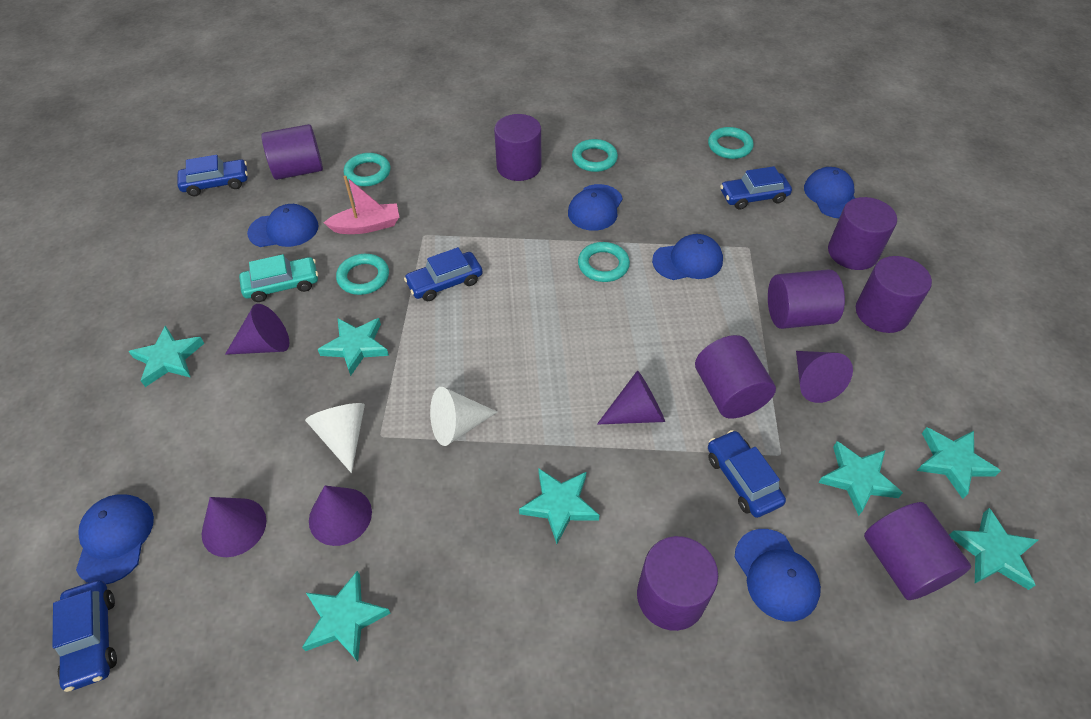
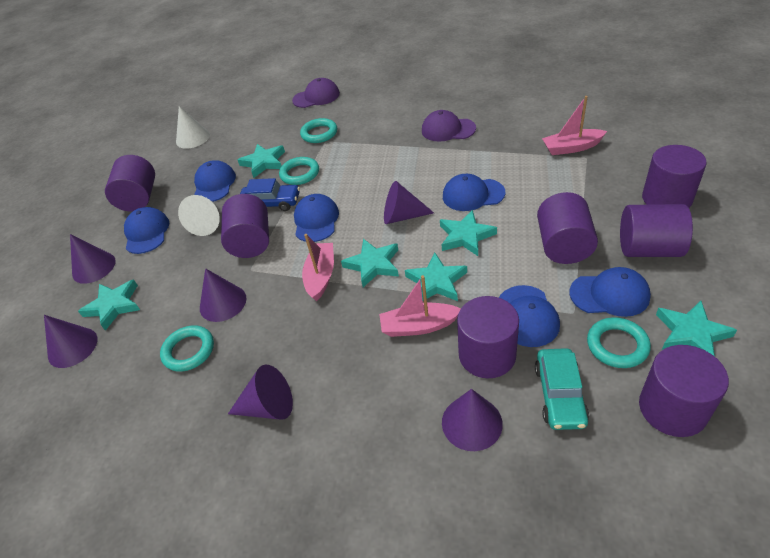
blue car: [52,580,117,692] [177,155,248,196] [404,247,483,301] [708,430,786,518] [720,166,792,209] = 5 -> [240,178,300,211] = 1
pink boat: [324,176,399,234] = 1 -> [302,234,334,301] [379,275,460,337] [542,96,607,155] = 3
purple cap: none = 0 -> [292,78,340,108] [422,110,476,141] = 2
purple cone: [202,497,266,557] [225,304,289,355] [309,486,372,546] [597,370,665,425] [796,351,853,403] = 5 -> [44,315,97,368] [70,234,116,284] [200,268,246,322] [228,365,293,420] [384,181,434,224] [442,389,503,451] = 6
purple cylinder: [262,124,323,180] [494,114,541,181] [637,536,718,631] [695,335,776,418] [768,269,845,329] [828,197,897,270] [856,256,932,333] [864,502,971,600] = 8 -> [105,155,155,212] [221,194,269,258] [457,296,519,378] [537,192,598,264] [620,204,693,257] [639,345,729,437] [642,145,707,208] = 7
turquoise ring: [336,254,389,295] [344,153,390,186] [572,139,618,172] [578,242,630,282] [708,127,754,159] = 5 -> [160,325,214,372] [279,157,319,185] [300,118,337,143] [587,317,651,368] = 4
turquoise star: [128,325,205,387] [302,571,390,662] [318,318,389,376] [519,469,600,544] [818,441,903,516] [917,427,1001,499] [949,508,1038,590] = 7 -> [78,279,140,331] [238,144,285,178] [341,239,399,287] [405,253,467,301] [440,210,497,256] [656,301,737,356] = 6

